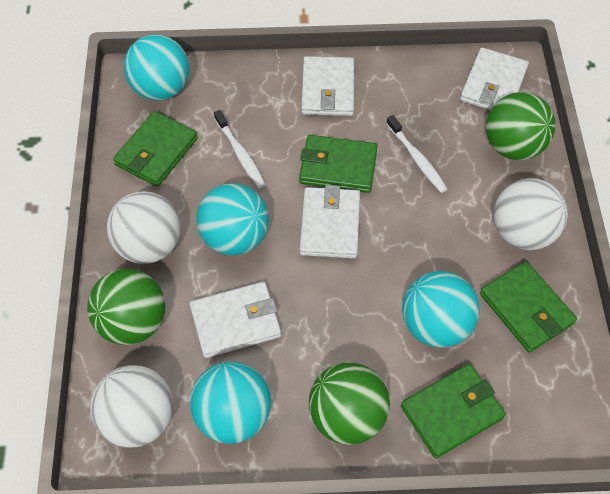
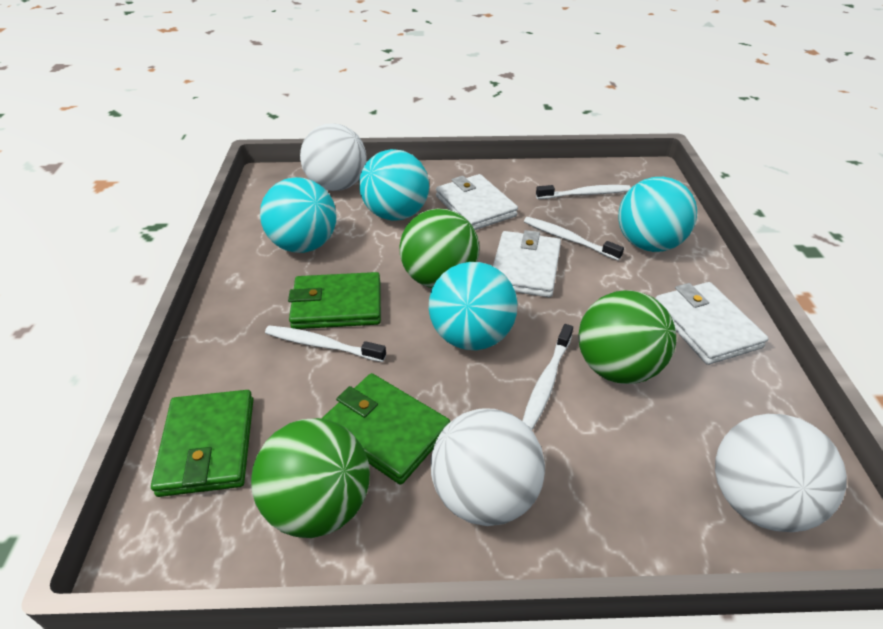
green wallet: [113,111,198,187] [299,135,378,193] [401,364,506,458] [480,261,577,353] = 4 -> [151,390,253,497] [288,272,381,329] [321,373,450,485] = 3
white toothbrush: [214,110,266,188] [386,115,448,193] = 2 -> [265,325,386,362] [523,324,573,430] [524,217,624,261] [536,185,631,199] = 4
white wallet: [190,282,281,358] [300,185,360,259] [301,56,354,116] [460,47,529,110] = 4 -> [436,174,518,230] [493,230,561,297] [655,282,769,365] = 3

